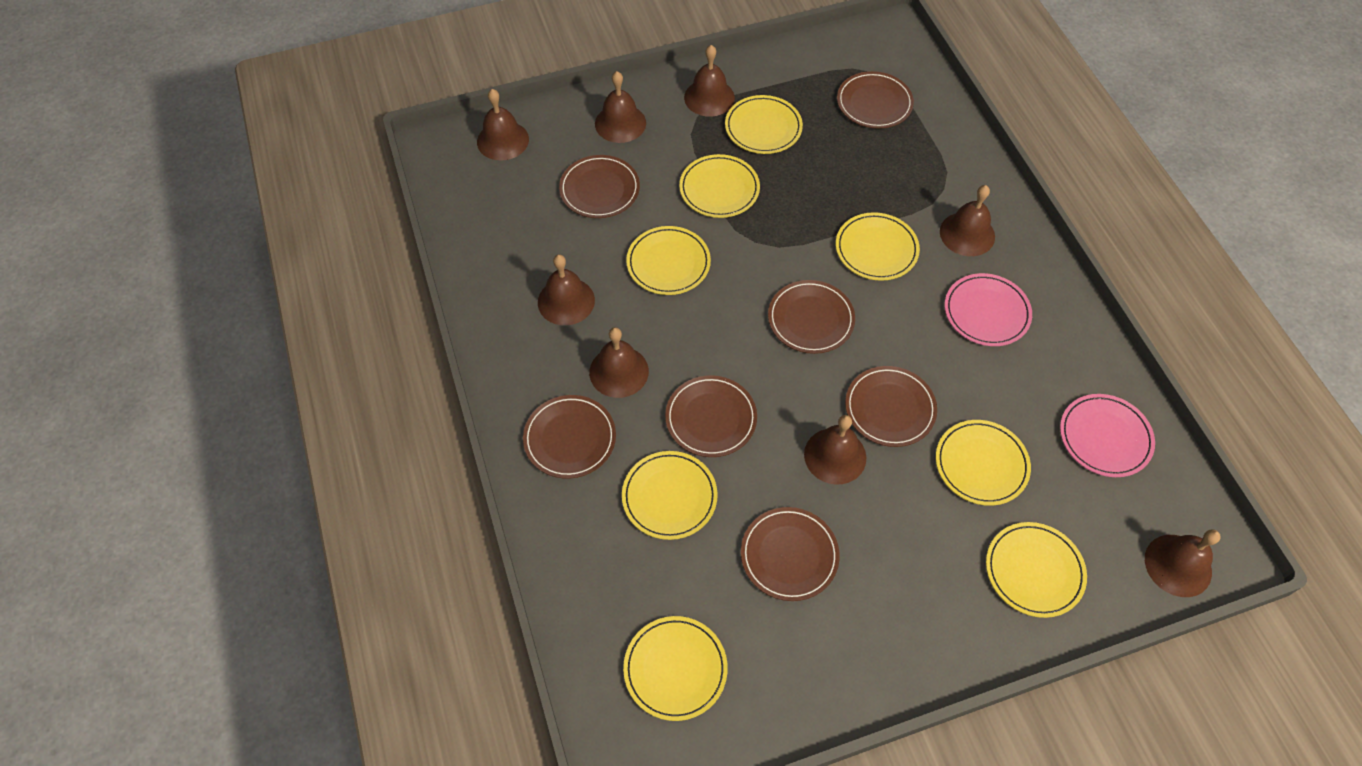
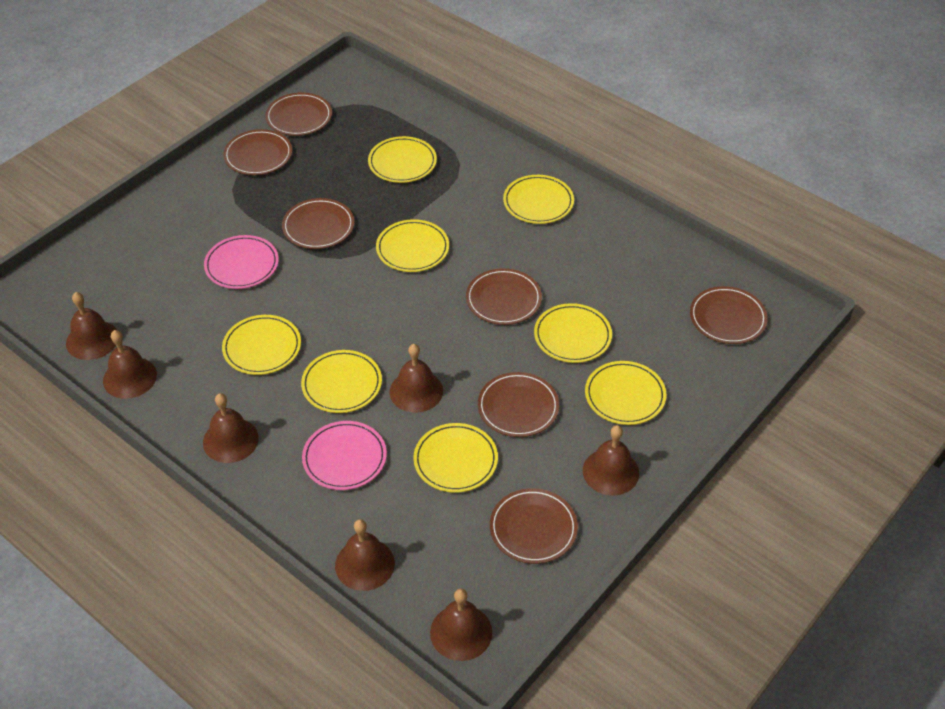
brown bell: [477,89,529,161] [538,255,595,325] [589,327,649,398] [595,71,646,143] [684,45,735,117] [804,415,866,485] [940,185,995,256] [1145,529,1221,597] = 8 -> [66,292,117,360] [103,330,157,399] [203,393,259,463] [335,519,395,591] [390,344,443,413] [430,588,492,661] [583,425,639,495] = 7

